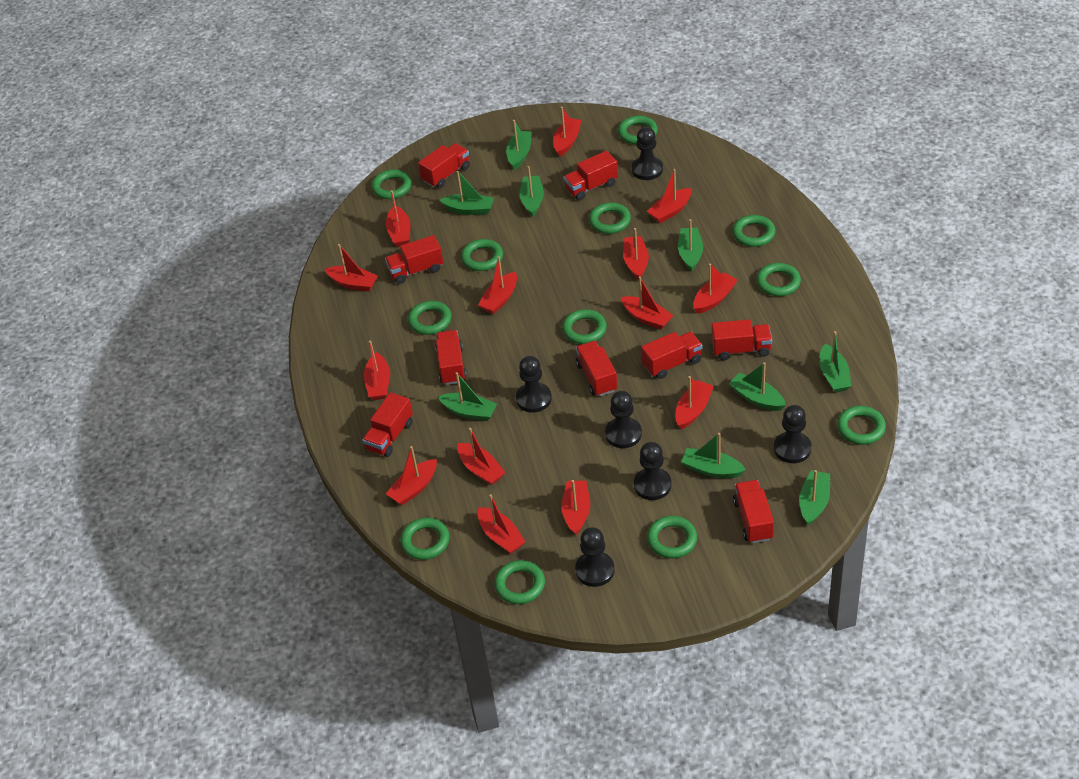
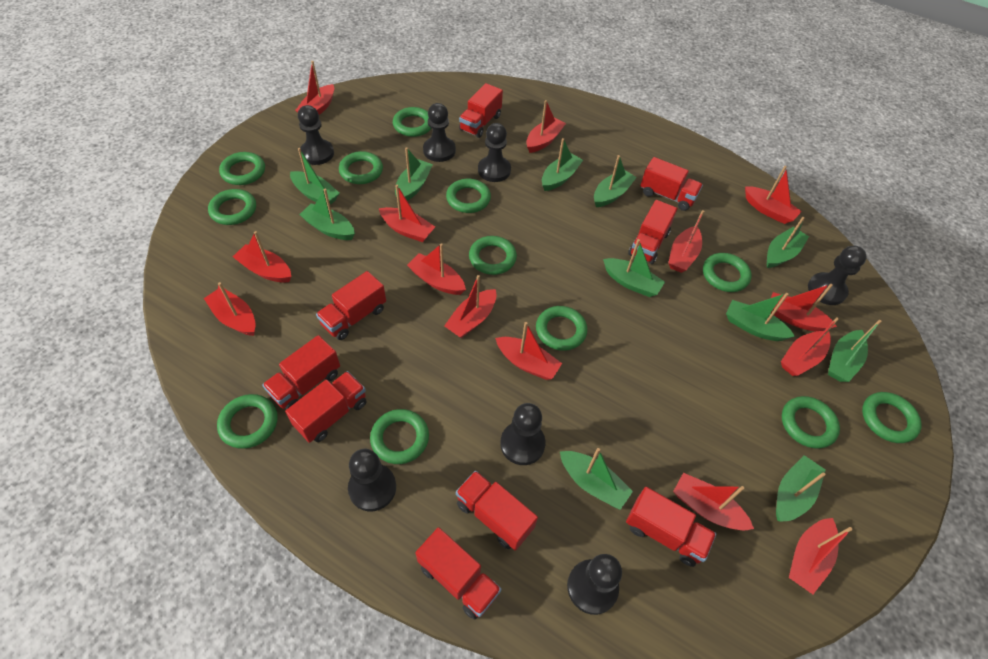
black pawn: [516,356,552,413] [575,527,615,587] [605,391,642,448] [632,127,663,180] [634,442,672,500] [774,405,811,463] = 6 -> [298,105,334,165] [348,449,396,511] [423,103,456,162] [478,123,511,182] [500,403,546,465] [567,554,622,615] [808,246,867,305] = 7
green boat: [438,372,497,421] [440,171,494,215] [506,120,532,170] [520,166,544,217] [678,219,703,272] [681,433,746,478] [729,362,786,411] [799,470,830,526] [819,331,852,393] = 9 -> [290,148,339,205] [299,189,355,240] [395,147,433,201] [542,138,583,191] [560,448,633,510] [594,155,637,207] [603,239,665,297] [726,293,795,341] [767,217,809,268] [776,455,826,522] [828,320,882,382] = 11

